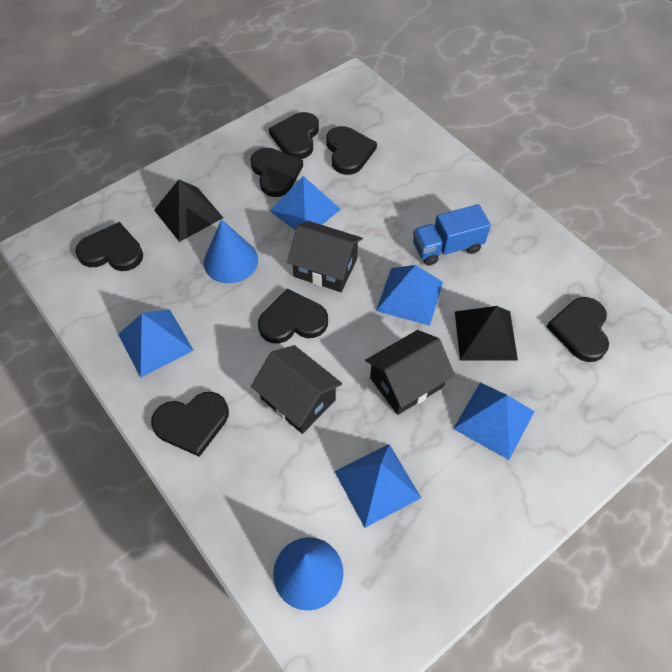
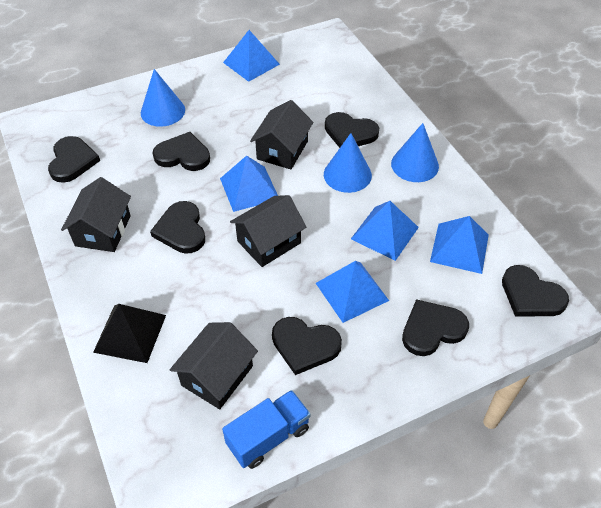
black house: [251,345,342,434] [287,221,363,292] [365,330,455,415] = 3 -> [61,177,131,252] [170,322,258,409] [230,195,306,267] [250,100,313,169] = 4
black pyramid: [154,180,223,242] [455,306,518,361] = 2 -> [93,304,166,363] = 1
blue cone: [204,219,258,283] [273,537,343,611] = 2 -> [141,69,185,127] [324,133,372,193] [391,123,439,182] = 3

